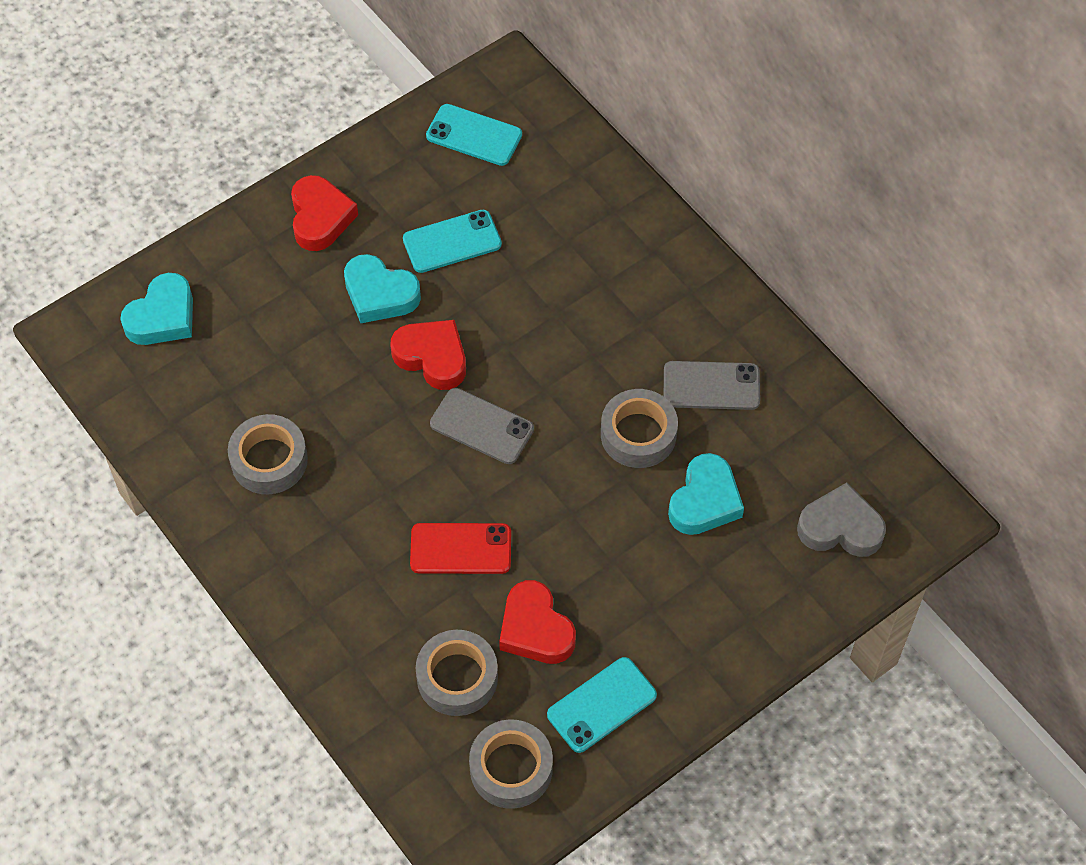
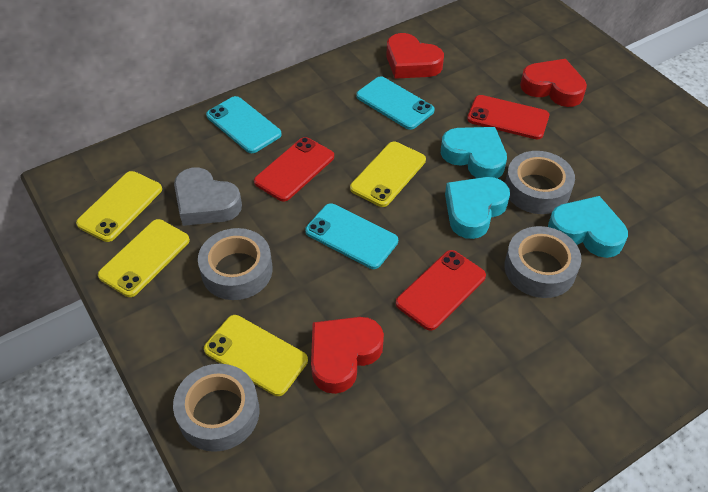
grey phone: [430,388,534,464] [664,361,760,410] = 2 -> none = 0
red phone: [410,523,511,574] = 1 -> [254,137,334,201] [396,250,486,331] [467,95,549,140] = 3
yellow phone: none = 0 -> [76,171,162,242] [98,219,190,297] [204,315,308,396] [350,142,426,207] = 4

